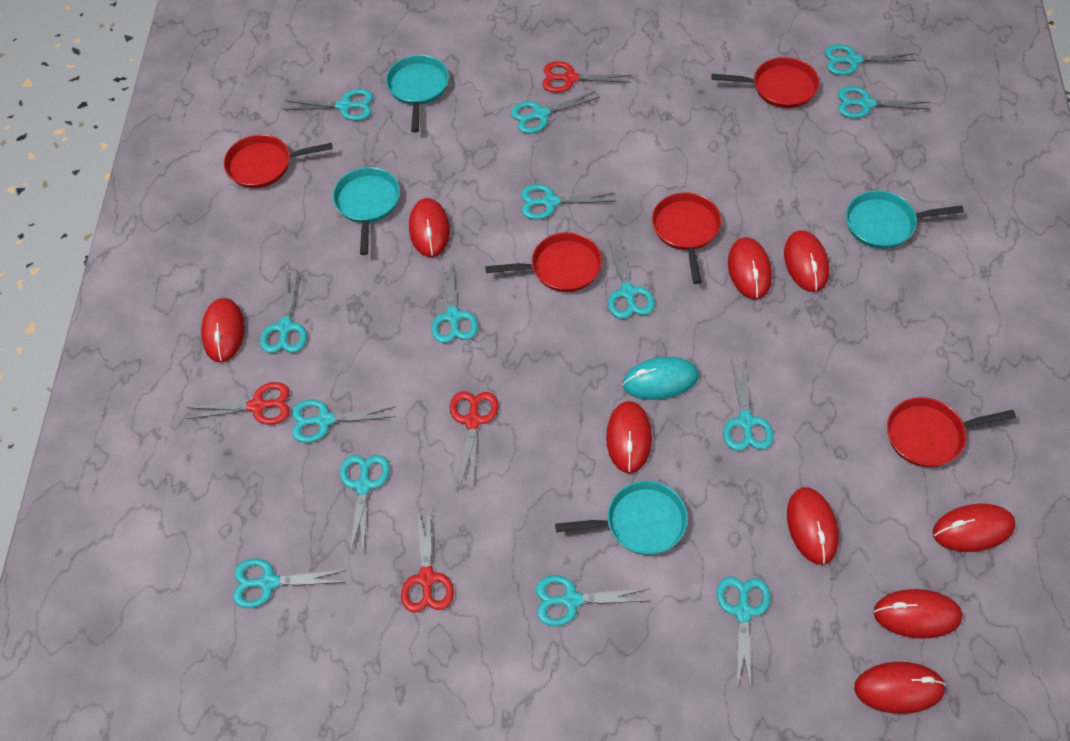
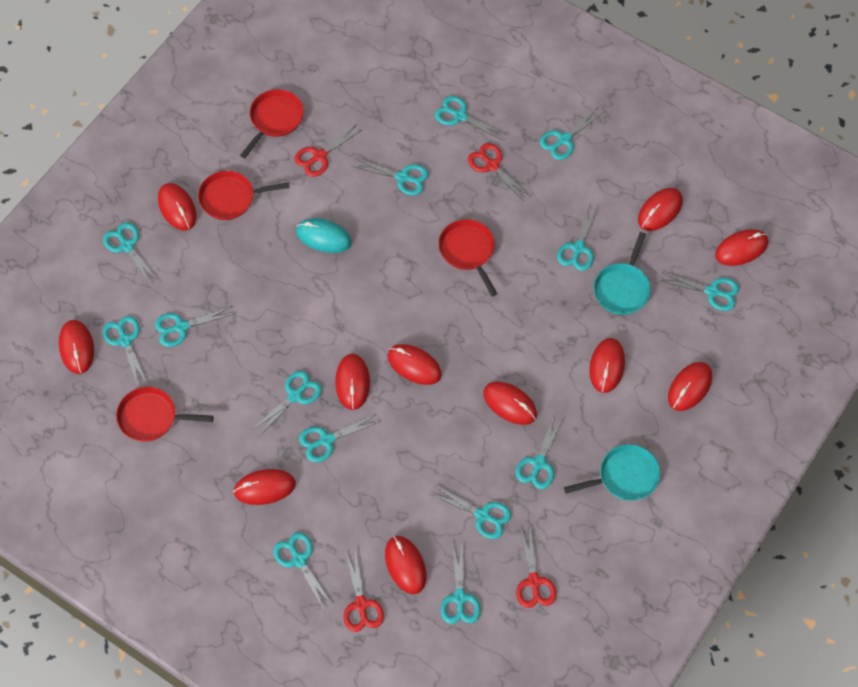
red mouse: [201,298,245,362] [409,198,450,257] [606,401,652,473] [728,237,772,300] [784,230,829,292] [787,487,839,565] [854,662,946,714] [874,589,962,639] [933,504,1015,552] = 9 -> [59,320,94,374] [158,183,197,231] [233,469,296,505] [335,354,370,410] [385,536,426,594] [387,344,442,385] [483,382,537,425] [589,338,625,393] [638,188,683,231] [668,362,712,411] [715,229,768,266] = 11
red pan: [224,134,333,188] [485,232,602,292] [652,192,722,284] [712,57,819,108] [887,397,1016,467] = 5 -> [116,387,213,442] [198,171,290,220] [240,89,304,158] [438,219,497,296] = 4
turquoise pan: [333,167,400,255] [386,55,449,132] [555,481,688,555] [846,190,964,249] = 4 -> [564,444,660,501] [593,232,651,315] = 2

